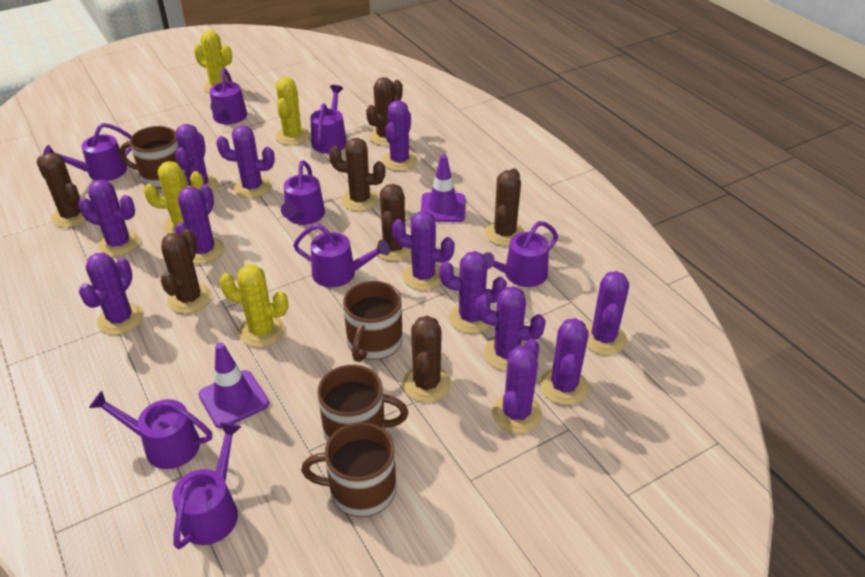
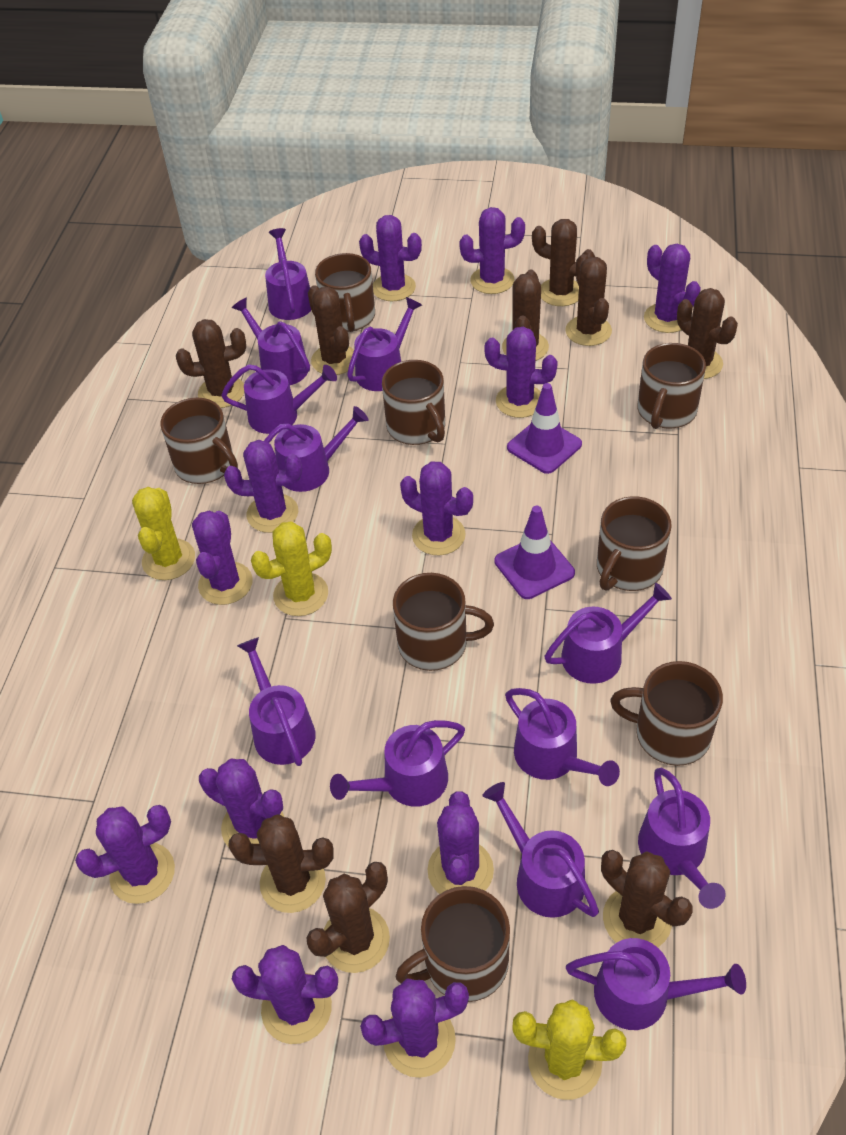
brown cactus: [37,153,87,228] [161,229,212,314] [329,138,385,211] [366,77,403,146] [374,184,412,261] [403,316,451,402] [485,168,524,246] = 7 -> [176,319,246,408] [228,814,334,913] [306,862,390,973] [308,285,354,375] [502,270,549,361] [532,219,595,306] [565,254,612,346] [601,850,693,947] [677,288,738,379] = 9
brown mug: [119,126,186,189] [301,422,396,517] [317,365,408,442] [343,281,403,362] = 4 -> [160,398,238,484] [315,253,375,332] [382,360,445,445] [393,573,494,671] [396,886,510,1002] [597,496,672,591] [610,661,723,766] [637,343,706,429] = 8
purple watering can: [43,123,132,181] [89,391,212,469] [172,422,242,549] [210,68,247,124] [281,160,325,225] [293,224,390,287] [310,85,347,153] [483,221,558,287] = 8 -> [221,364,337,434] [232,298,310,385] [237,637,316,766] [264,406,369,492] [265,228,311,320] [330,720,465,807] [347,297,422,391] [482,782,599,918] [505,688,620,786] [544,583,672,684] [566,938,746,1030] [638,768,726,909] = 12
yellow cactus: [144,161,204,234] [194,30,235,94] [219,264,289,348] [275,77,310,145] = 4 -> [132,487,195,580] [251,521,332,616] [512,1000,626,1100] = 3

